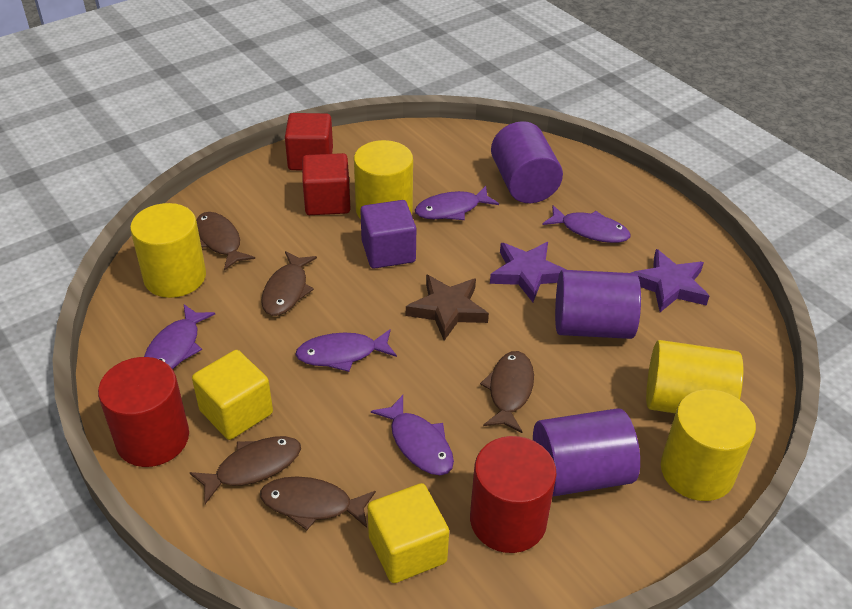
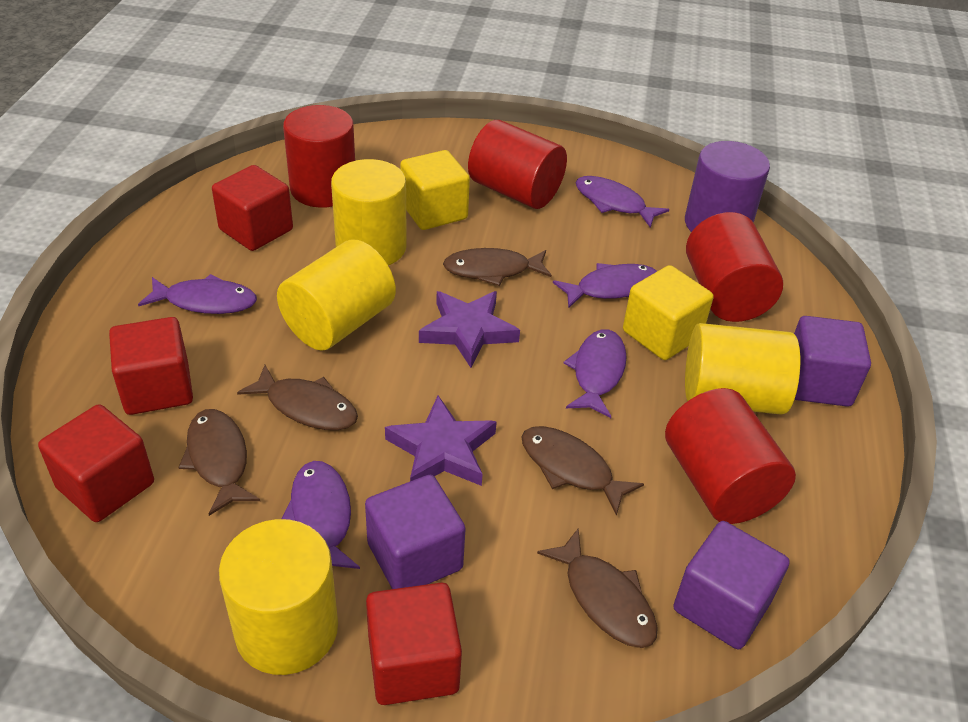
brown star: [406,274,489,341] = 1 -> none = 0
purple cube: [360,200,416,269] = 1 -> [365,475,466,589] [673,521,790,649] [794,316,871,407] = 3
purple cylinder: [491,121,563,203] [533,408,640,497] [555,270,641,339] = 3 -> [685,141,770,232] = 1
red cube: [285,113,333,170] [302,153,351,215] = 2 -> [38,404,154,522] [109,317,193,415] [212,165,293,251] [366,583,462,705] = 4
red cylinder: [98,357,189,467] [470,436,557,553] = 2 -> [283,105,355,208] [468,120,567,209] [665,388,796,524] [686,212,783,322] = 4

